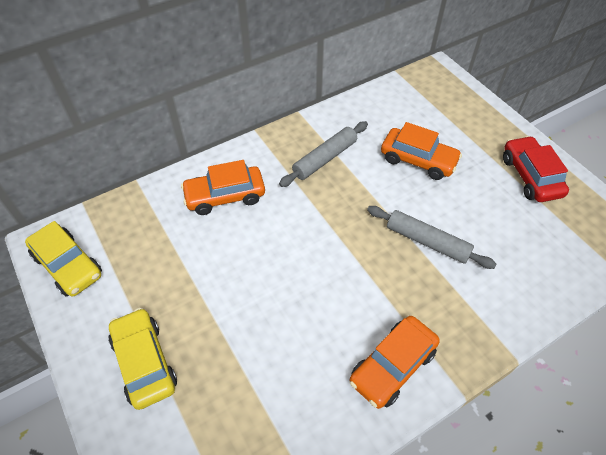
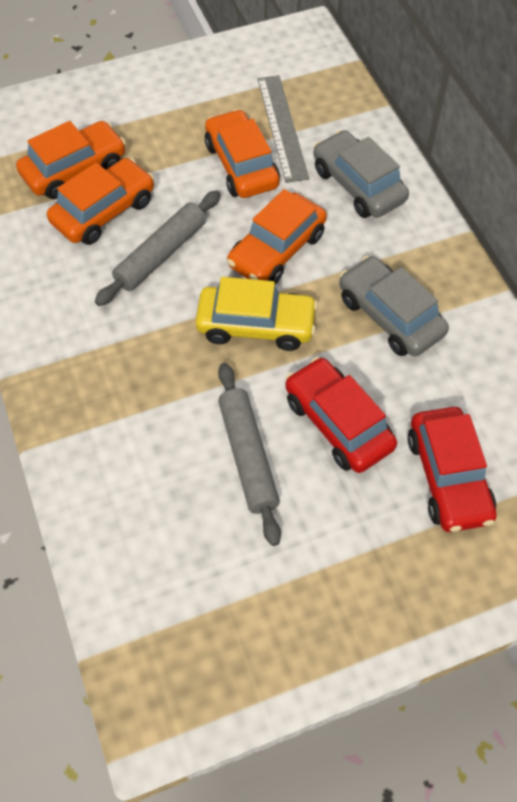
grey car: none = 0 -> [313,130,409,218] [339,256,449,357] = 2
grey ruler: none = 0 -> [257,75,309,183] = 1
orange car: [181,160,265,215] [349,316,440,409] [381,122,462,180] = 3 -> [16,121,126,199] [47,158,154,245] [205,109,280,198] [227,189,327,284] = 4
red car: [503,136,569,202] = 1 -> [285,357,397,473] [408,407,496,532] = 2
yellow car: [25,221,102,297] [109,308,177,410] = 2 -> [195,277,318,351] = 1

